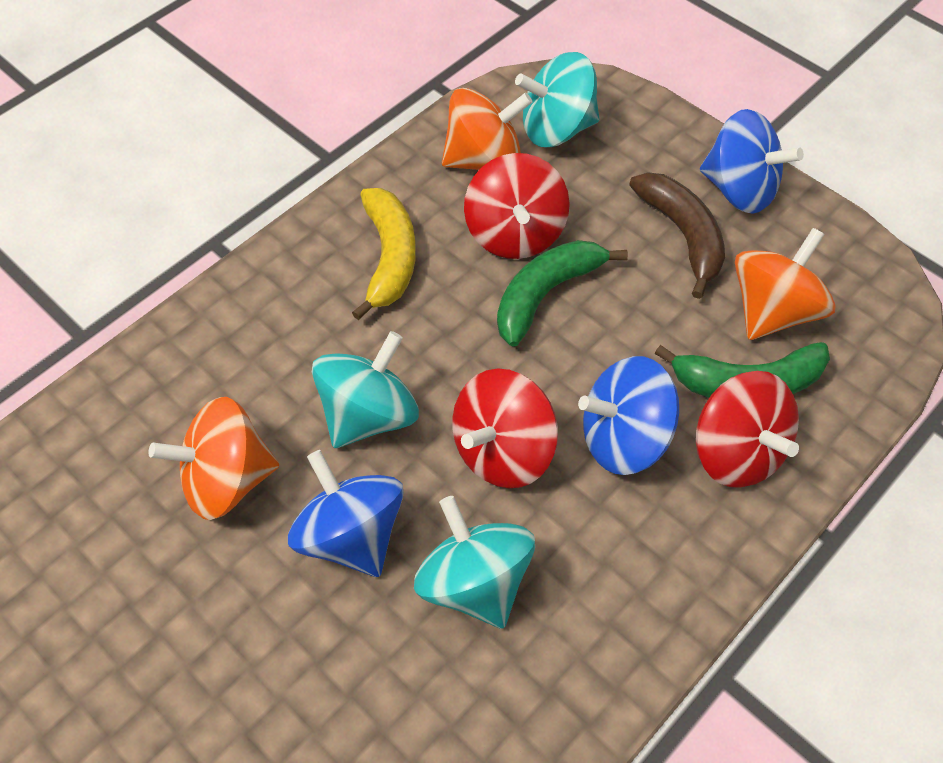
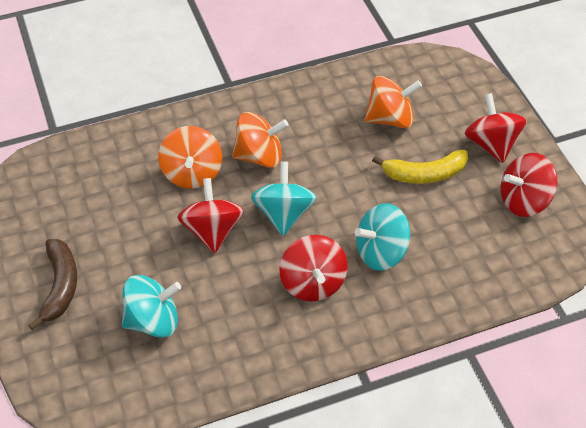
blue spinning top: [288,450,403,577] [578,356,679,475] [700,109,804,214] = 3 -> none = 0
green banana: [497,240,628,346] [655,342,830,398] = 2 -> none = 0
red spinning top: [452,368,558,488] [464,153,570,259] [696,371,799,488] = 3 -> [177,178,244,253] [279,235,348,302] [465,93,527,163] [501,153,557,217] = 4

